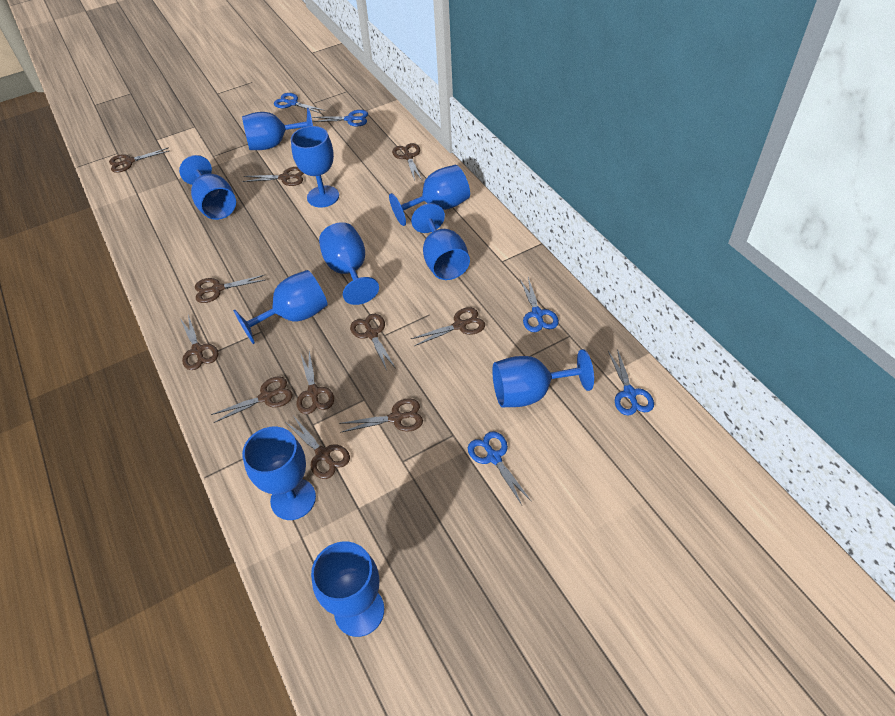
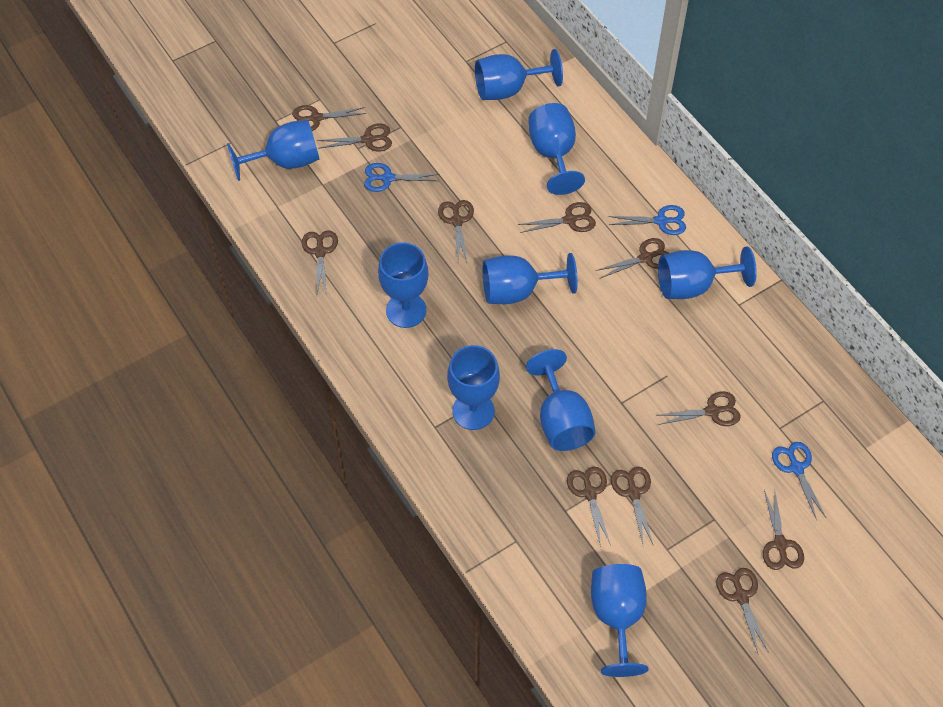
blue goblet: [179,155,236,220] [233,270,328,344] [242,108,313,150] [242,427,316,520] [291,126,339,207] [311,542,384,637] [319,222,379,305] [389,165,470,226] [411,203,470,280] [492,349,594,407] = 10 -> [227,120,320,181] [378,243,428,328] [447,345,500,430] [475,49,563,100] [482,253,578,304] [526,349,596,451] [528,103,585,195] [591,564,649,677] [658,246,757,299] = 9
blue scissors: [274,93,325,113] [312,110,368,127] [468,431,531,505] [520,277,559,332] [608,349,654,416] = 5 -> [364,163,440,192] [609,205,686,235] [772,442,826,520] = 3

